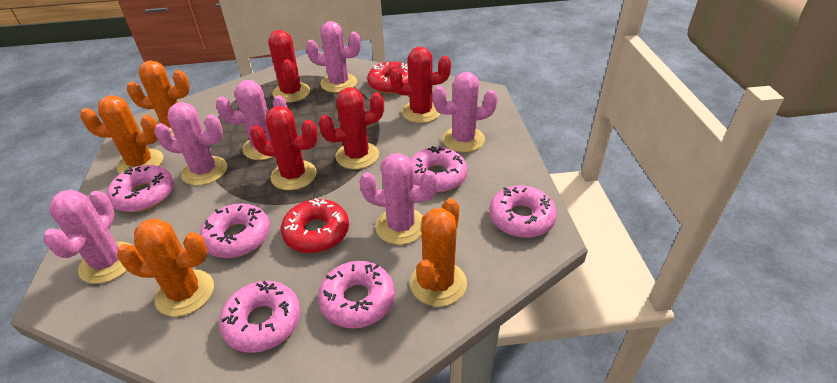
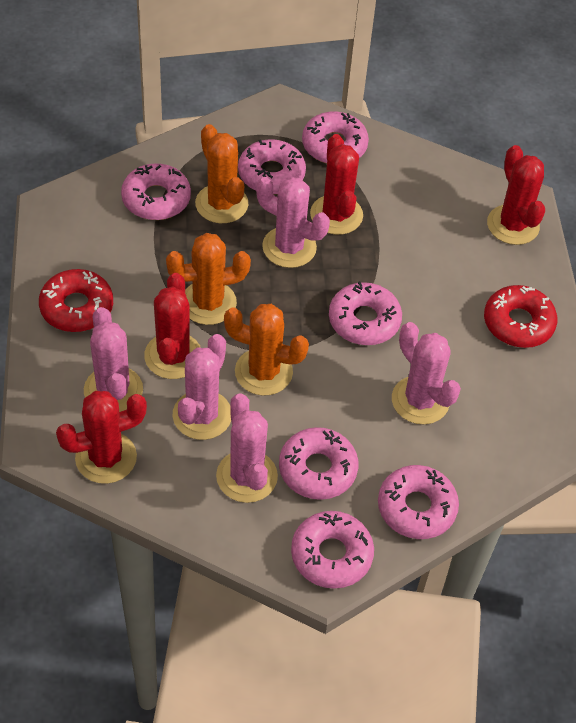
orange cactus: [80,95,164,174] [117,218,214,317] [126,61,190,137] [410,198,467,307] = 4 -> [166,233,251,325] [195,124,248,223] [224,304,309,396] = 3
pink cactus: [43,189,131,284] [154,102,227,186] [216,80,288,160] [306,21,361,93] [359,153,438,245] [433,72,498,153] = 6 -> [84,307,143,412] [173,334,231,440] [216,393,278,503] [256,177,330,268] [392,322,461,425] = 5
pink donut: [107,165,174,212] [200,203,270,258] [219,281,301,353] [318,261,395,328] [410,146,468,192] [489,185,557,238] = 6 -> [121,164,191,220] [238,139,306,194] [279,427,358,500] [291,511,374,589] [302,111,369,164] [329,281,402,345] [378,465,459,539] = 7

